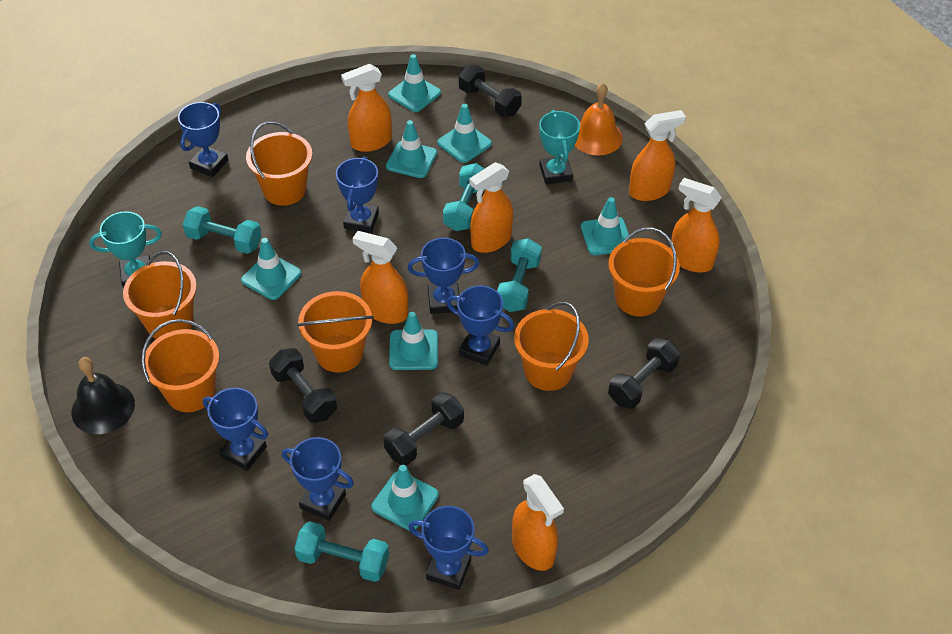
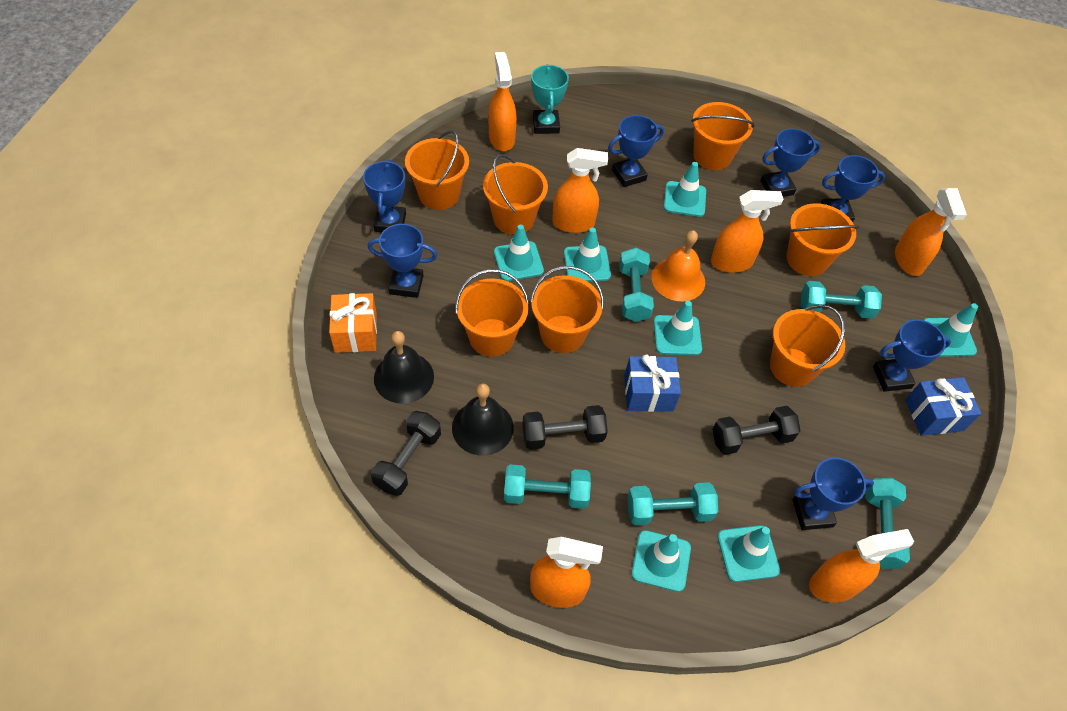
black bell: [72,357,135,434] = 1 -> [374,331,434,404] [452,384,514,456] = 2
black dumbbell: [269,348,337,423] [383,392,464,466] [459,65,522,117] [608,338,680,409] = 4 -> [371,411,441,496] [522,405,608,450] [712,406,801,455] = 3
blue gift: none = 0 -> [624,355,681,412] [905,377,981,436] = 2
orange bucket: [123,251,197,339] [142,319,219,412] [246,121,313,206] [297,291,374,372] [514,302,589,391] [608,228,680,317] = 6 -> [405,130,469,210] [455,269,529,357] [483,154,548,235] [530,266,604,353] [691,102,755,170] [770,305,845,387] [786,203,860,276] = 7
orange gift: none = 0 -> [329,293,377,353] = 1
turquoise dumbbell: [183,206,261,254] [294,521,389,582] [443,163,485,231] [497,238,542,312] = 4 -> [504,465,591,509] [619,248,654,322] [627,482,718,525] [801,281,882,319] [865,478,910,569] = 5
turquoise trophy: [89,211,162,288] [539,110,580,185] = 2 -> [531,64,569,134] = 1

